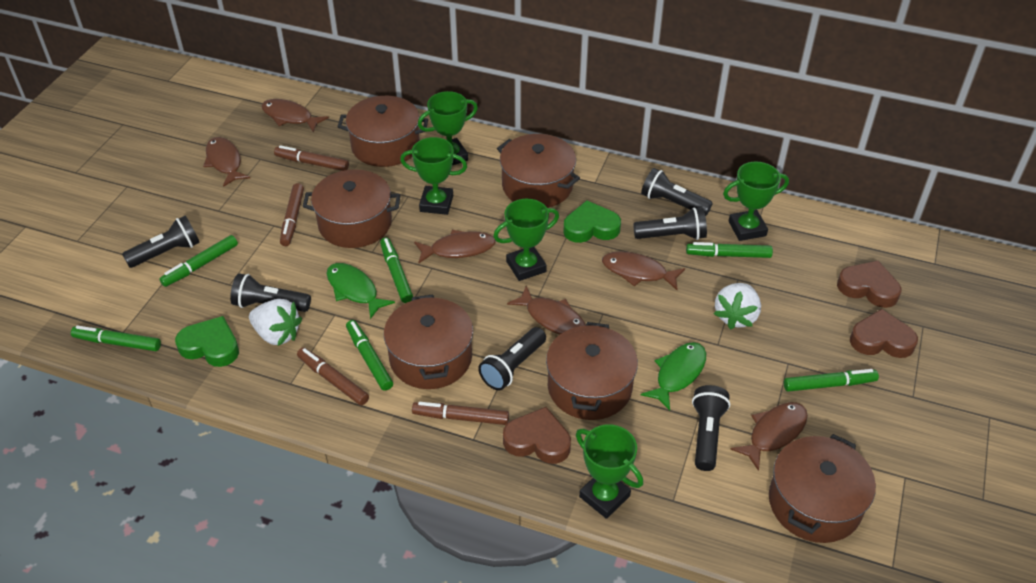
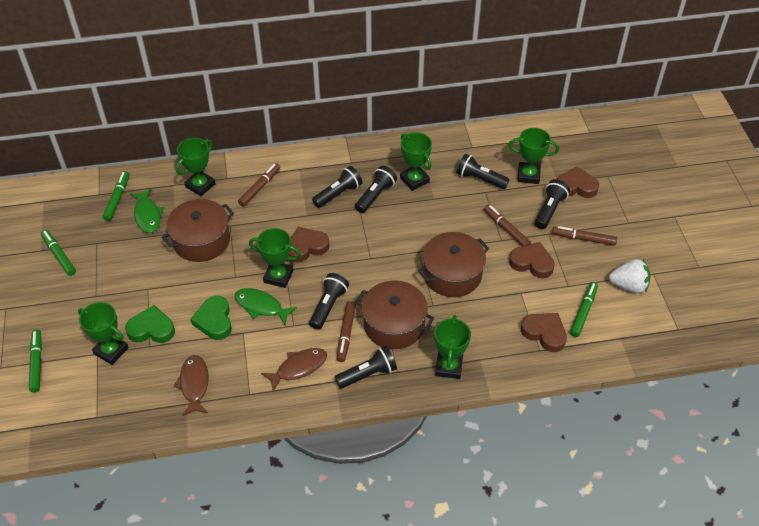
brown fish: [203,137,250,187] [261,99,329,132] [414,230,496,264] [507,286,586,335] [602,251,685,290] [731,402,808,471] = 6 -> [173,355,209,416] [261,348,327,391] = 2
brown heart: [503,407,571,464] [837,261,901,308] [850,309,918,358] = 3 -> [289,227,329,263] [509,242,555,279] [521,313,567,352] [557,166,599,198] = 4
brown pot: [302,169,401,248] [337,96,428,167] [384,294,473,389] [497,134,580,208] [546,322,638,420] [769,434,876,543] = 6 -> [162,199,234,262] [356,280,434,349] [418,232,489,297] = 3
green marker: [71,325,161,351] [159,235,238,287] [346,320,393,391] [380,237,413,303] [686,242,773,258] [784,369,879,392] = 6 -> [29,329,42,392] [41,230,76,276] [103,171,129,221] [570,282,598,337] = 4
green trophy: [400,137,467,215] [418,91,478,165] [493,199,559,281] [576,424,643,519] [723,161,789,241] = 5 -> [78,302,129,365] [176,138,216,196] [249,228,301,288] [400,132,432,191] [434,315,471,379] [508,128,559,184] = 6
white strawberry: [249,299,302,346] [714,283,761,330] = 2 -> [609,259,651,293] = 1

